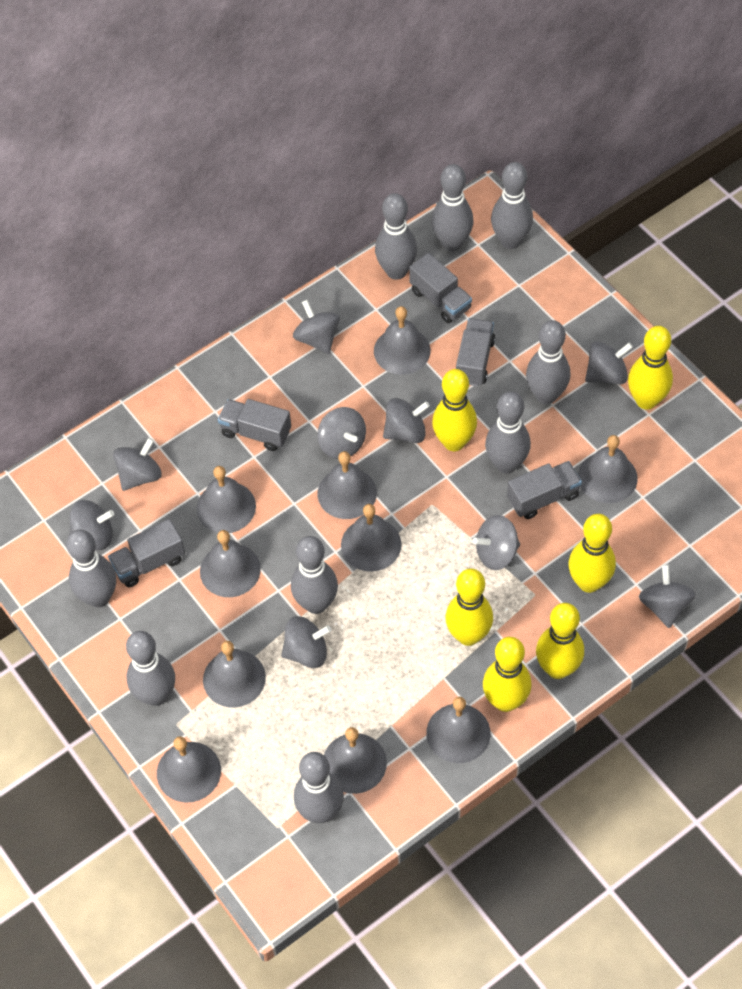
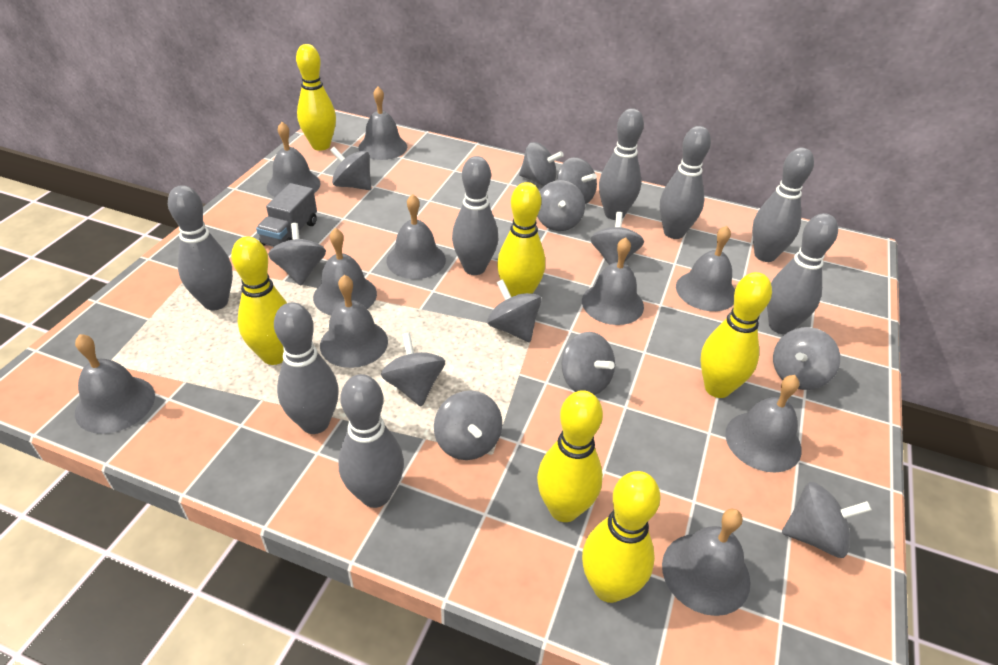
grey bowling pin: [66,529,116,607] [126,631,175,706] [291,536,338,614] [294,752,344,823] [375,193,417,280] [432,164,474,251] [485,391,531,474] [491,162,533,249] [526,320,570,404] = 9 -> [168,185,233,310] [274,303,339,434] [338,374,404,508] [452,156,498,275] [599,108,644,220] [660,126,711,239] [752,148,814,262] [767,213,838,334] = 8
grey spinning top: [69,500,114,550] [113,438,162,491] [281,616,331,668] [293,300,340,354] [317,407,366,459] [383,398,430,443] [473,515,520,570] [585,341,633,384] [639,565,696,628] = 9 -> [268,223,326,286] [330,147,371,190] [381,333,445,407] [434,390,502,460] [487,279,541,342] [519,142,564,186] [537,180,585,231] [557,157,597,204] [561,332,615,395] [591,212,644,265] [773,327,840,390] [782,482,872,558] = 12
grey truck: [108,519,185,587] [218,399,291,451] [409,253,472,323] [456,318,495,386] [507,461,582,519] = 5 -> [256,183,317,247] = 1

